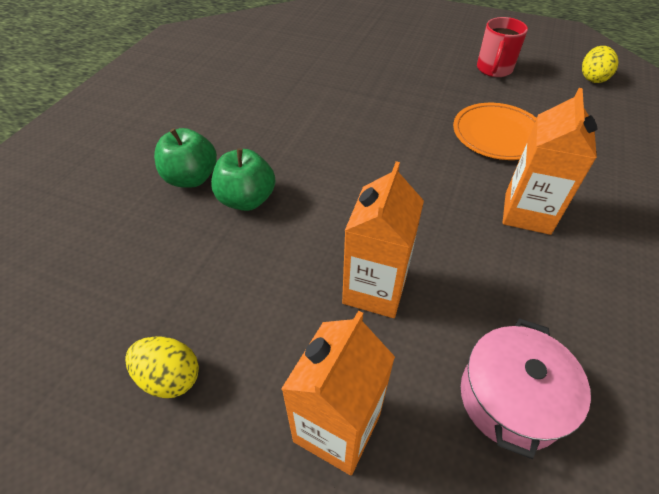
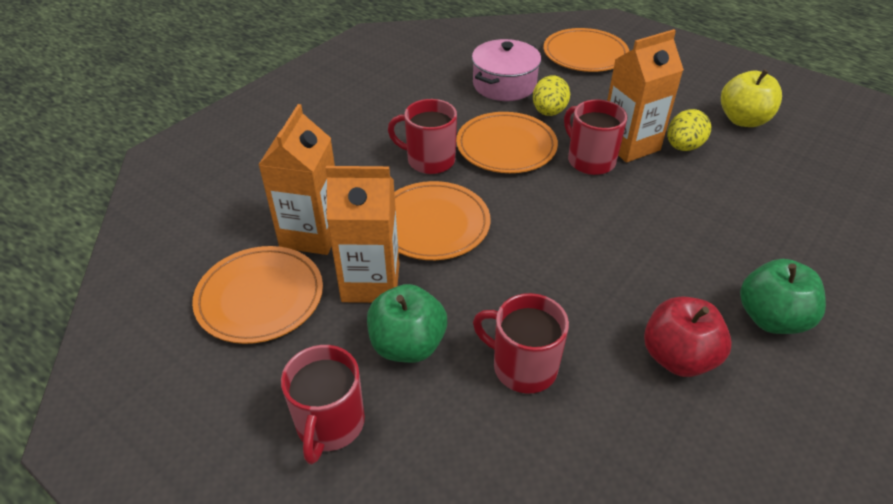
orange plate: [453,103,537,160] = 1 -> [192,246,323,344] [394,181,490,260] [456,112,558,173] [544,28,629,72] = 4
red apple: none = 0 -> [644,296,732,377] = 1
red mug: [477,17,528,77] = 1 -> [281,345,365,464] [388,99,457,174] [473,293,569,394] [564,100,627,175] = 4
yellow apple: none = 0 -> [721,69,782,127] = 1

